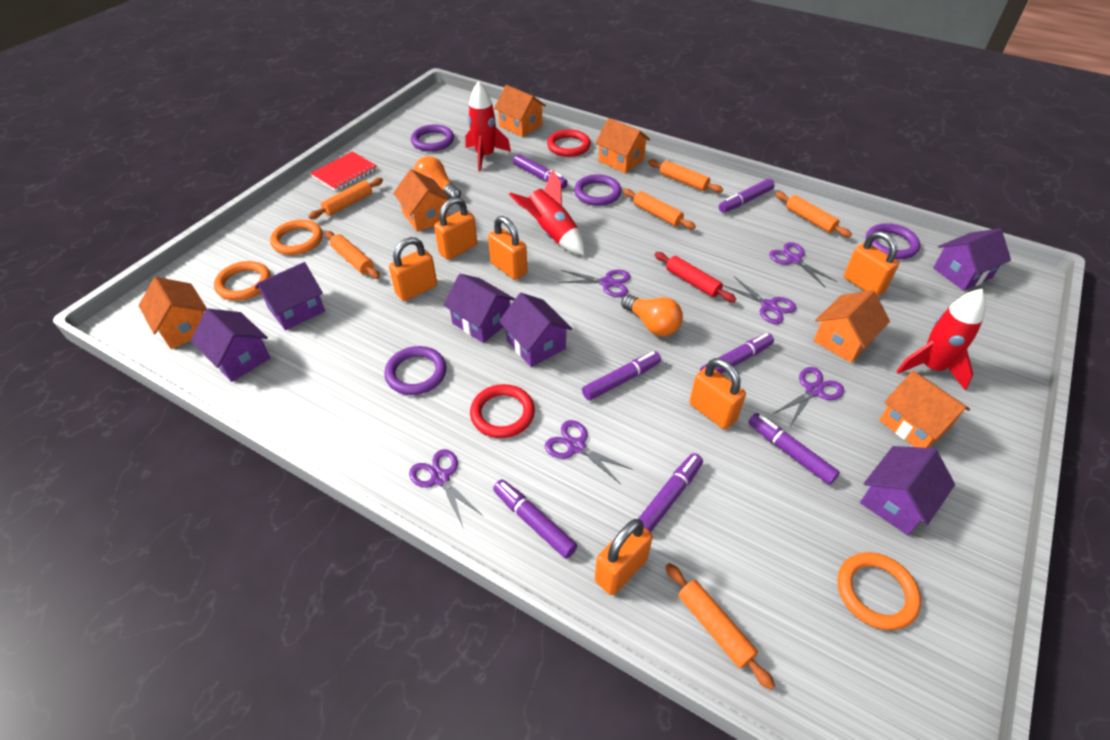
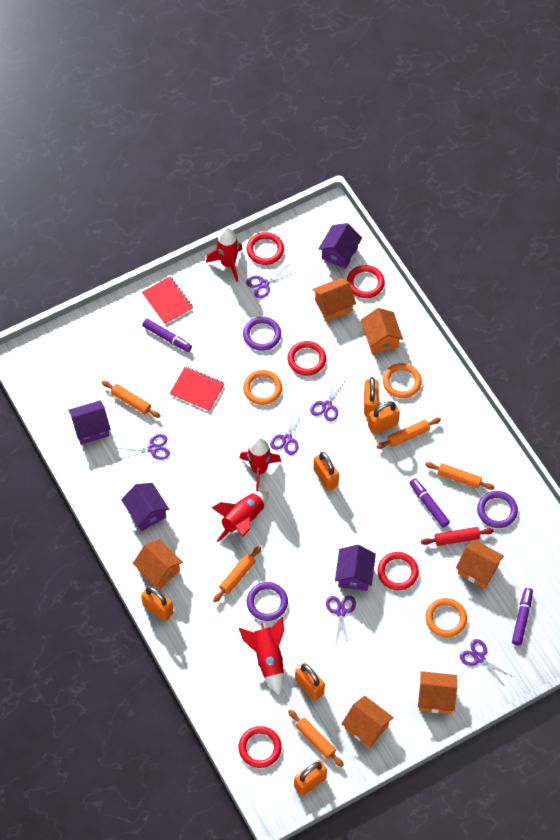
orange light bulb: [414,156,461,199] [621,294,683,336] = 2 -> none = 0
orange rolling pin: [308,178,383,219] [325,231,380,279] [623,189,696,229] [648,159,723,193] [665,563,775,690] [775,192,852,237] = 6 -> [101,380,161,418] [213,546,262,602] [288,710,344,767] [376,417,441,449] [425,462,495,490] = 5
purple house: [191,308,270,382] [255,262,325,330] [443,274,515,343] [499,293,572,367] [860,446,955,535] [933,228,1011,291] = 6 -> [68,400,111,444] [121,483,170,531] [318,223,362,269] [335,545,376,591] = 4
purple marker: [493,479,577,559] [513,154,568,189] [582,351,661,401] [638,453,703,532] [700,333,774,373] [719,179,775,213] [748,413,840,485] = 7 -> [142,318,192,352] [409,478,450,528] [512,588,533,645] = 3
purple ring: [384,346,447,395] [411,124,454,152] [574,174,622,206] [866,223,920,259] = 4 -> [243,317,281,351] [247,582,288,621] [477,491,518,528] = 3
red notebook: [310,151,377,191] = 1 -> [142,277,193,324] [169,367,225,412] = 2
red ring: [470,384,535,438] [547,129,591,157] = 2 -> [239,726,282,768] [247,232,284,265] [287,341,326,376] [347,265,385,298] [378,552,419,590] = 5
red rocket: [465,81,511,171] [509,169,584,255] [896,289,986,390] = 3 -> [206,227,243,282] [211,491,269,542] [239,437,281,491] [239,617,284,695] = 4

